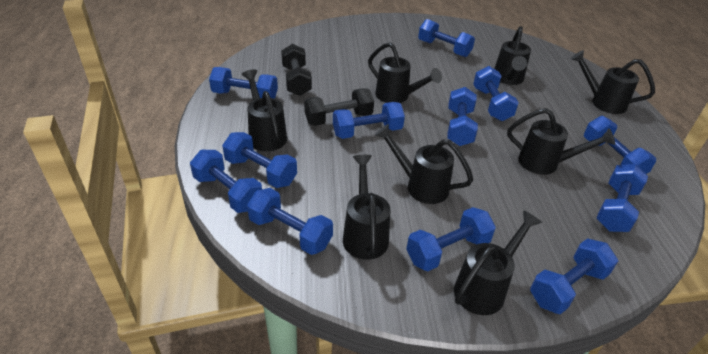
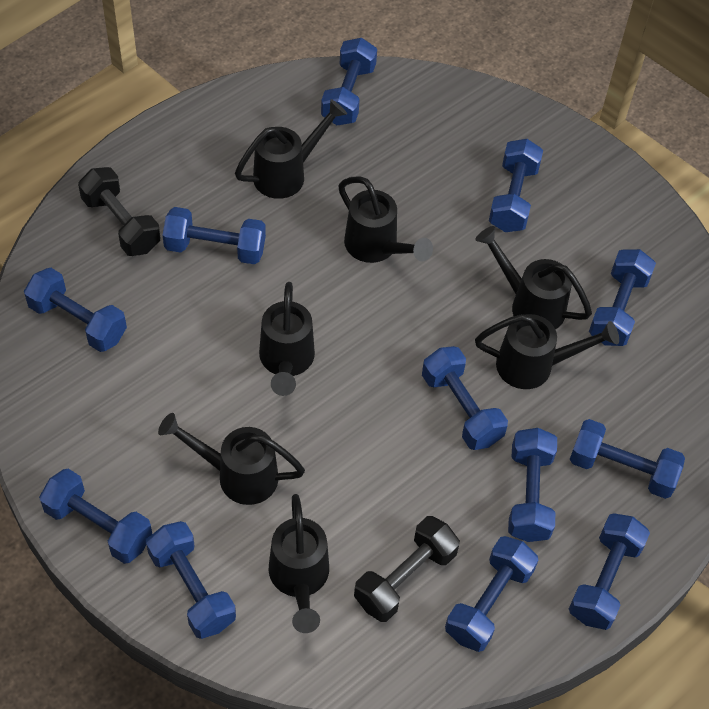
black watering can: [242,69,287,151] [343,155,390,260] [368,42,442,103] [375,124,473,204] [454,210,542,315] [494,26,531,85] [507,108,615,175] [571,50,655,114] = 8 -> [158,413,305,505] [235,99,347,199] [259,282,315,396] [268,494,329,633] [338,176,433,263] [475,226,592,330] [475,314,619,389] = 7

